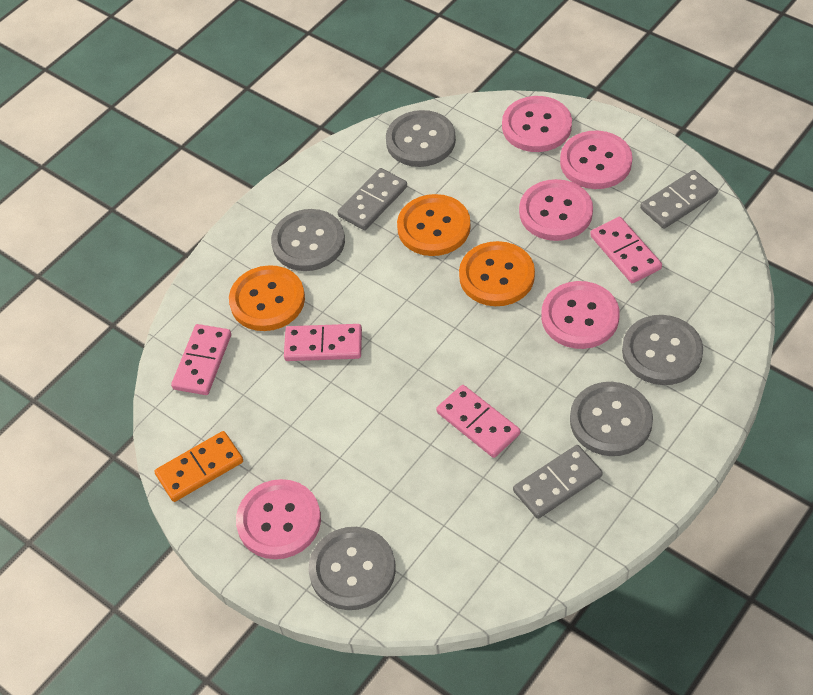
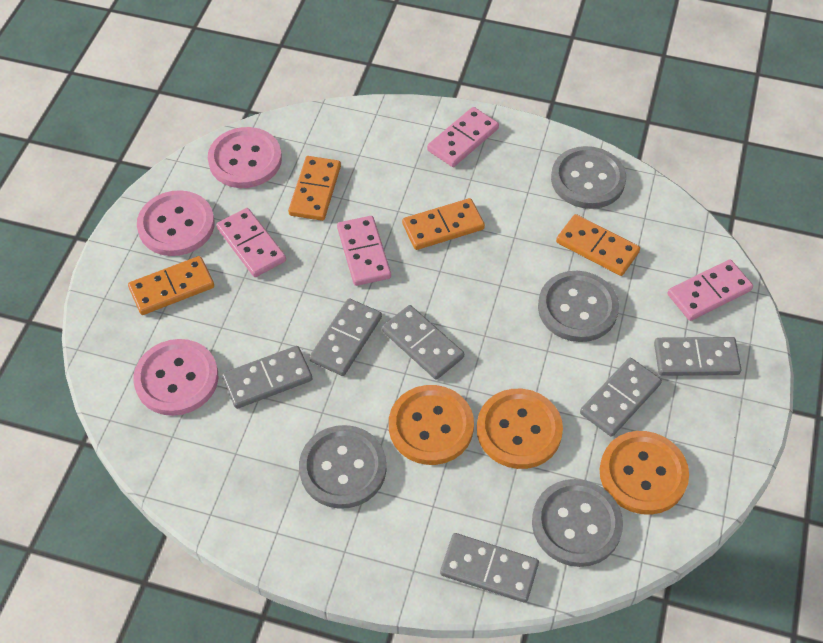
grey button: [271,209,345,271] [309,527,396,610] [386,110,456,167] [570,382,653,456] [622,315,703,385] = 5 -> [299,425,386,509] [532,479,623,567] [538,271,619,342] [551,146,626,209] = 4
grey domino: [338,168,407,230] [513,445,603,519] [640,170,718,229] = 3 -> [222,346,312,409] [309,298,382,376] [382,305,464,380] [440,533,539,603] [580,358,662,437] [654,337,742,376] = 6
orange domino: [154,431,243,502] = 1 -> [128,256,214,315] [288,156,341,221] [402,198,485,250] [556,214,640,276] = 4
pink button: [236,479,321,559] [502,96,572,152] [519,179,593,241] [541,281,620,349] [560,131,633,189] = 5 -> [133,339,218,416] [137,190,215,256] [208,127,282,188] = 3

